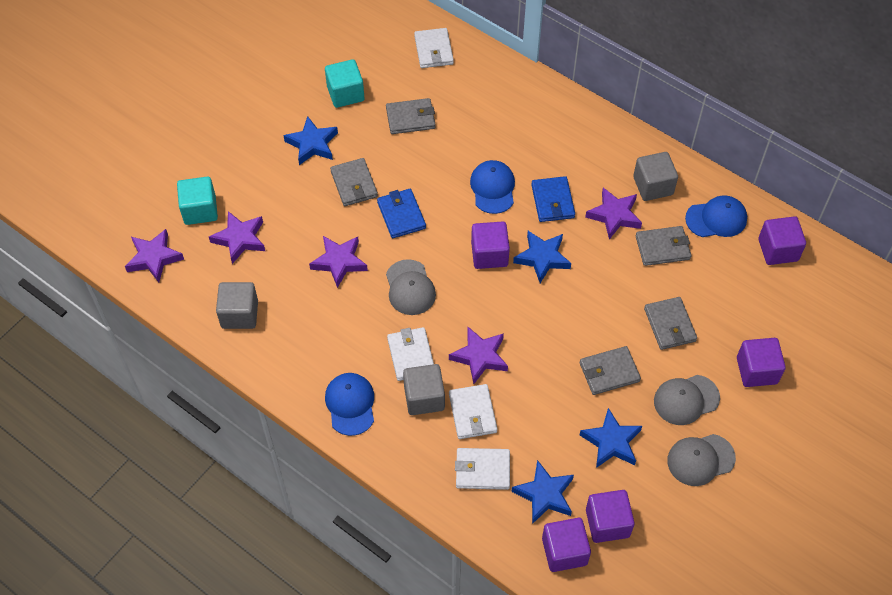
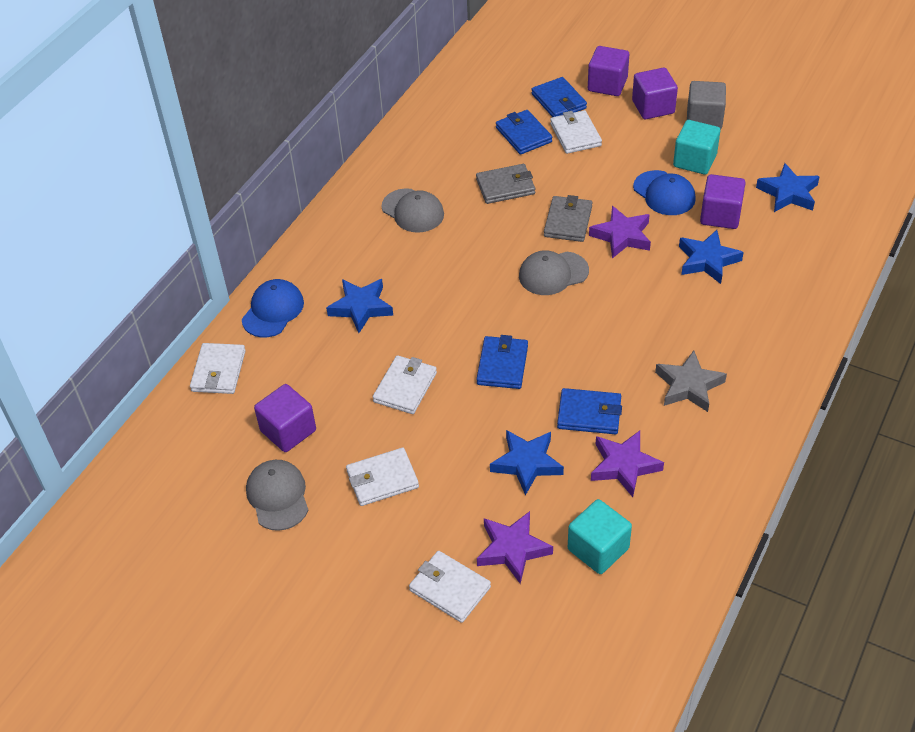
blue cap: [325,373,374,436] [470,160,515,214] [685,195,747,237] = 3 -> [242,279,304,337] [633,170,696,215] = 2
blue wallet: [377,189,426,238] [531,176,575,222] = 2 -> [477,335,528,389] [496,110,552,155] [532,77,587,117] [557,388,622,434] = 4
grey cube: [216,282,258,329] [403,364,445,415] [633,152,678,201] = 3 -> [687,81,726,130] = 1
grey star: none = 0 -> [655,351,727,412] = 1
grey wallet: [330,158,378,206] [386,98,435,134] [579,346,641,395] [636,226,691,266] [644,297,697,350] = 5 -> [476,164,535,204] [544,195,592,242] = 2
purple cube: [471,222,510,269] [542,518,591,572] [586,490,635,543] [737,338,786,387] [758,216,806,265] = 5 -> [254,384,316,452] [588,46,629,96] [632,68,678,119] [700,174,746,229] = 4
purple star: [125,229,184,282] [209,211,265,264] [309,236,368,288] [449,327,508,384] [585,188,642,239] = 5 -> [477,511,553,584] [589,206,651,259] [591,431,664,497] = 3
white wallet: [387,327,434,381] [414,28,454,68] [449,384,497,439] [455,448,510,490] = 4 -> [190,343,246,394] [346,448,419,506] [373,355,437,414] [409,551,491,623] [550,110,602,154] = 5

